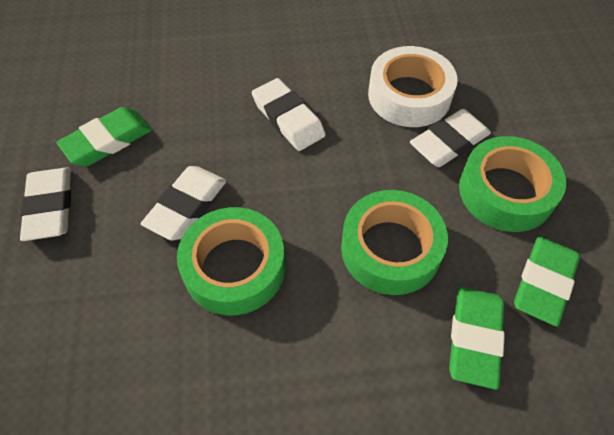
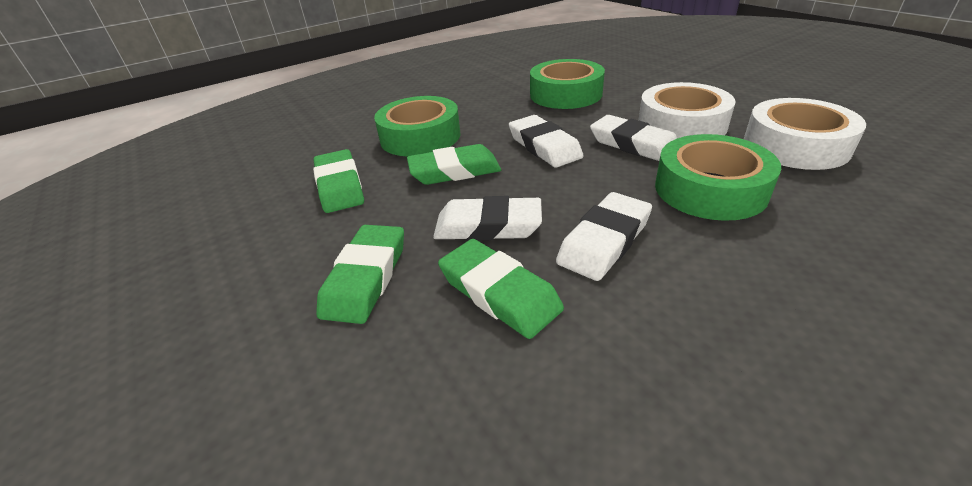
green eraser: [56,107,152,166] [449,287,505,390] [514,236,580,327] = 3 -> [313,149,364,213] [316,225,404,324] [407,144,501,185] [438,239,564,339] = 4
white tape: [368,46,458,127] = 1 -> [638,82,736,138] [744,98,866,170] = 2

